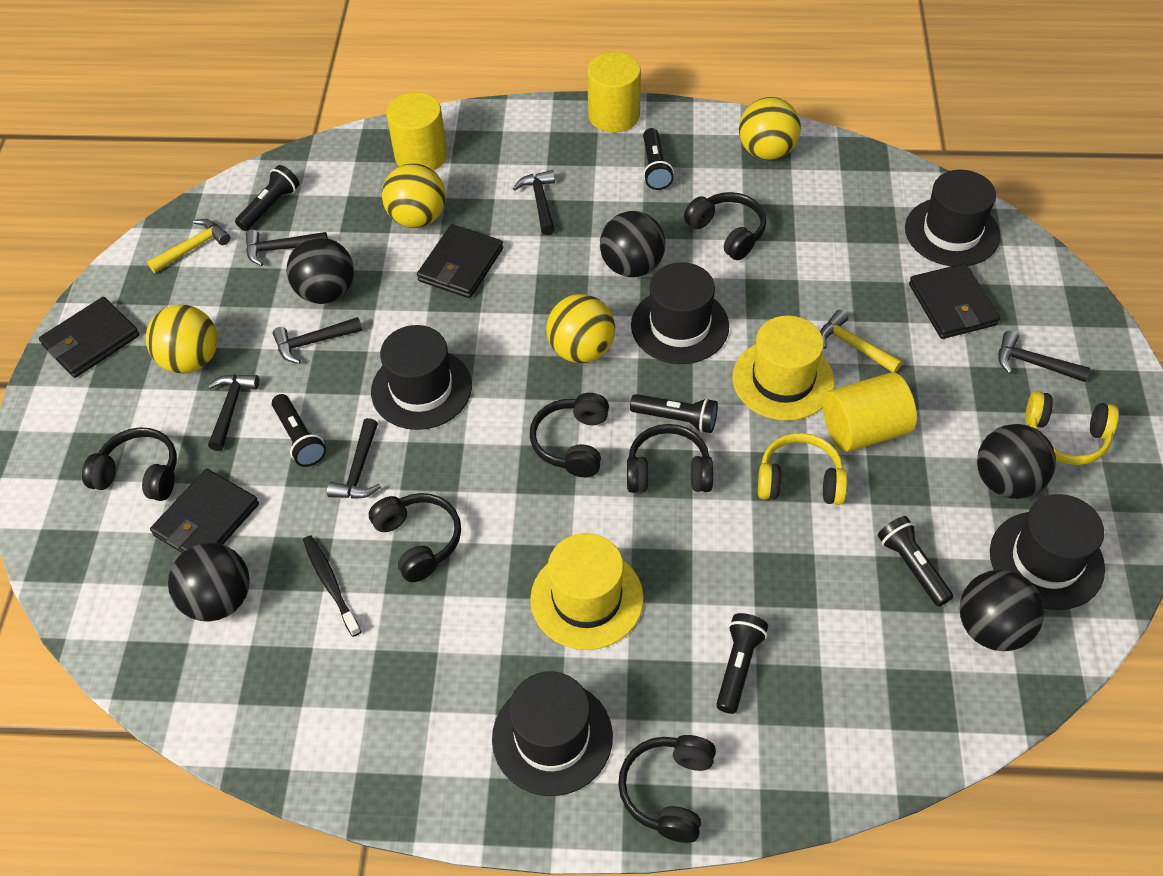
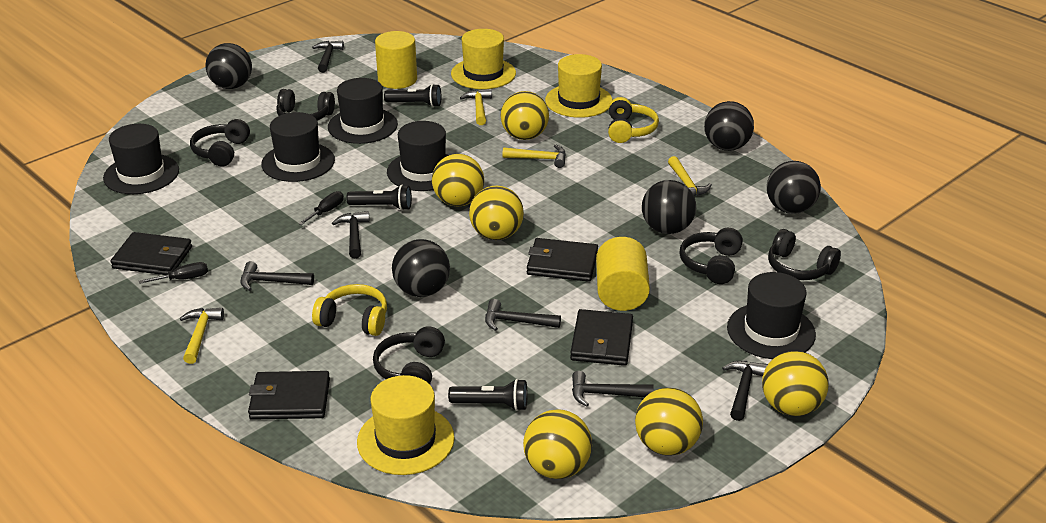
black flashlight: [235,165,299,231] [272,394,326,467] [630,394,718,433] [643,128,674,190] [716,613,768,714] [878,516,953,607] = 6 -> [346,185,412,211] [384,84,441,107] [448,379,527,411] = 3
black headphones: [82,427,177,501] [369,493,461,582] [530,393,609,477] [618,735,716,843] [627,424,713,493] [684,192,766,260] = 6 -> [190,119,250,167] [276,89,335,121] [373,326,445,384] [680,228,743,284] [768,229,841,280] = 5
black screwdriver: none = 0 -> [139,262,208,284] [298,191,344,225] = 2
black toothbrush: [303,535,361,637] = 1 -> none = 0
yellow ball: [146,305,218,373] [382,163,446,228] [546,294,615,363] [739,97,801,160] = 4 -> [432,154,484,206] [469,186,524,240] [500,91,549,140] [523,409,592,479] [635,388,703,456] [762,351,828,416] = 6
yellow cylinder: [386,92,447,171] [587,52,641,133] [823,372,917,452] = 3 -> [375,31,417,89] [596,237,650,311] = 2
yellow hammer: [147,219,230,273] [820,310,902,373] = 2 -> [180,308,224,364] [460,89,492,125] [502,144,566,168] [668,156,712,196] = 4
yellow hat: [530,533,644,650] [732,316,835,421] = 2 -> [357,375,455,475] [451,29,516,89] [545,54,613,118] = 3

